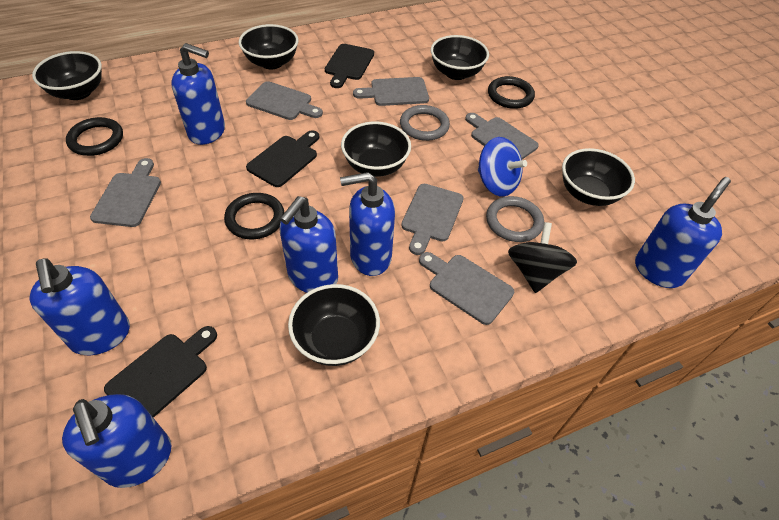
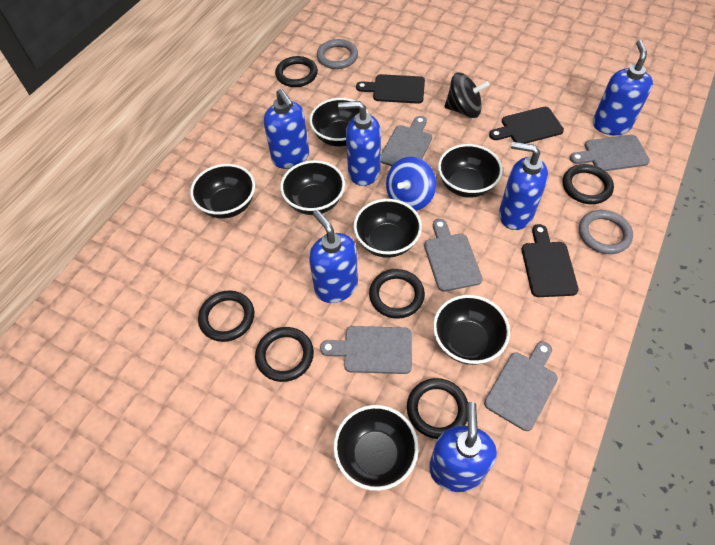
black bowl: [32,51,102,100] [239,24,298,70] [288,284,380,366] [341,122,411,177] [431,35,489,80] [562,148,635,206] = 6 -> [190,164,255,219] [280,160,345,215] [309,98,368,147] [333,405,419,491] [353,199,422,258] [433,295,510,365] [438,144,503,198] = 7
black ring: [66,117,123,156] [224,193,284,239] [488,76,535,109] = 3 -> [198,291,254,342] [255,327,314,382] [275,56,318,87] [369,269,425,319] [407,378,468,439] [563,164,614,204] = 6
grey cutting board: [90,158,161,227] [246,81,323,120] [353,77,429,106] [401,184,464,255] [419,252,514,325] [465,113,539,159] = 6 -> [320,326,412,374] [381,116,432,166] [424,219,482,292] [484,342,558,431] [570,135,650,171] = 5

